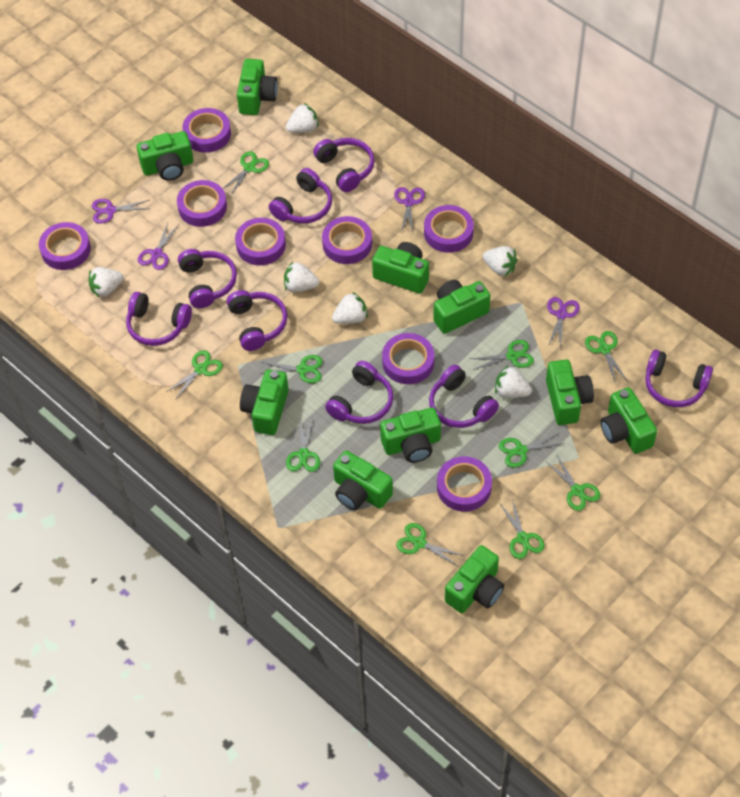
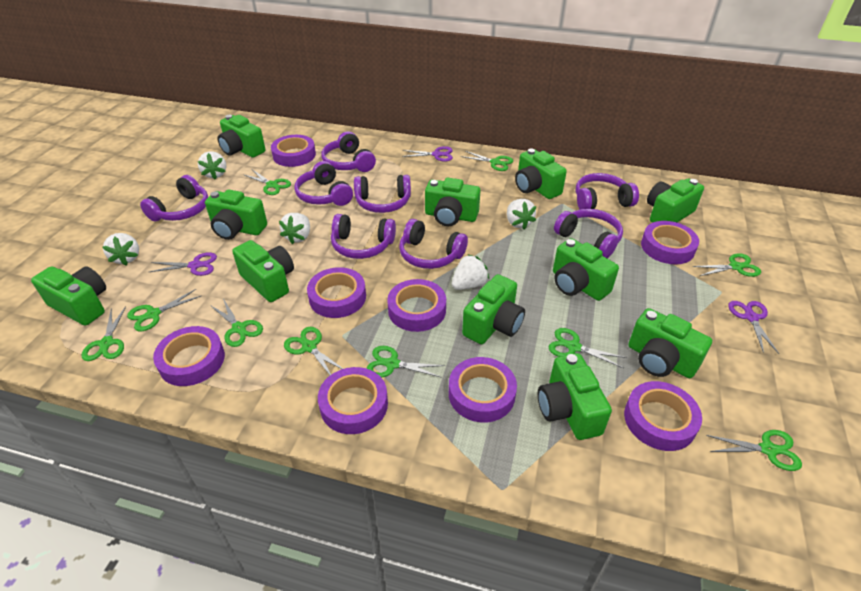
green camera: [137,131,193,181] [237,59,278,115] [240,369,289,435] [333,451,393,510] [372,242,429,294] [380,408,441,463] [433,280,490,334] [445,545,504,613] [546,360,594,425] [601,387,657,454] = 10 -> [31,266,106,326] [205,189,267,240] [217,115,265,157] [232,240,294,302] [425,178,481,226] [462,274,525,344] [515,149,567,199] [538,353,612,440] [553,238,619,301] [628,308,712,378] [647,178,704,223] = 11
purple scissors: [92,199,149,224] [138,222,179,270] [394,187,425,232] [547,297,580,350] = 4 -> [149,252,217,276] [402,146,453,162] [728,301,779,354] = 3
white strawberry: [88,267,124,297] [284,262,319,292] [286,103,319,133] [332,292,368,324] [483,246,518,276] [495,365,532,398] = 6 -> [103,233,139,266] [198,151,226,180] [279,213,310,244] [452,254,489,290] [507,199,536,229] = 5

